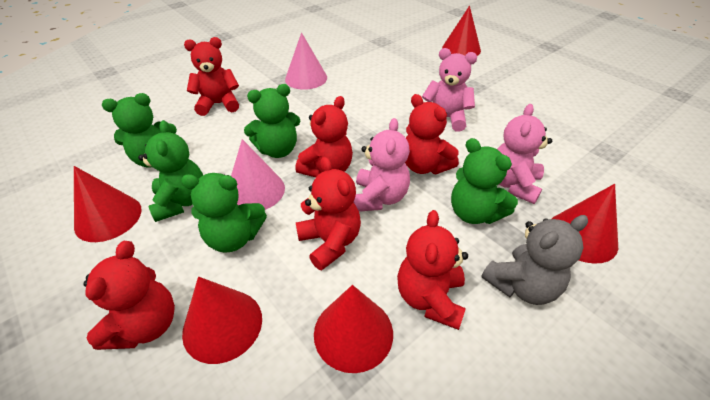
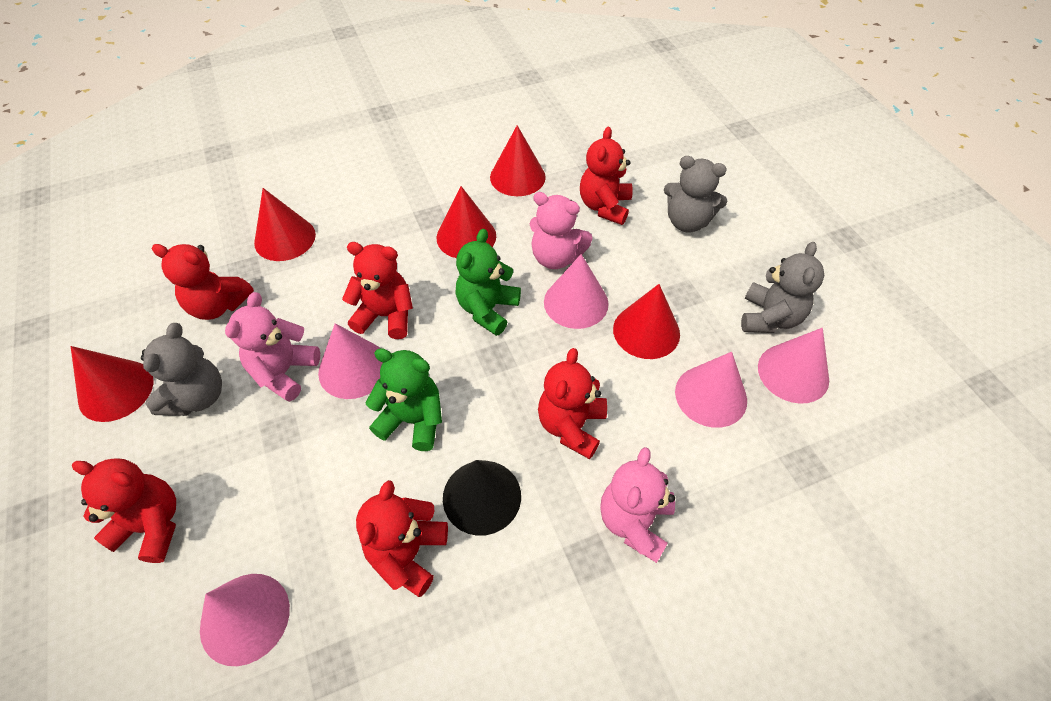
black cone: none = 0 -> [443,460,521,536] = 1
green teddy bear: [102,93,177,168] [138,120,203,222] [181,173,267,253] [244,84,300,158] [451,138,518,224] = 5 -> [365,348,442,451] [455,229,521,336] = 2
grey teddy bear: [481,215,588,305] = 1 -> [141,323,222,416] [664,156,727,233] [741,242,824,333] = 3
pink cone: [231,139,285,210] [285,32,327,90] = 2 -> [200,574,290,666] [318,323,383,399] [544,254,609,329] [675,352,747,428] [758,328,829,404] = 5

